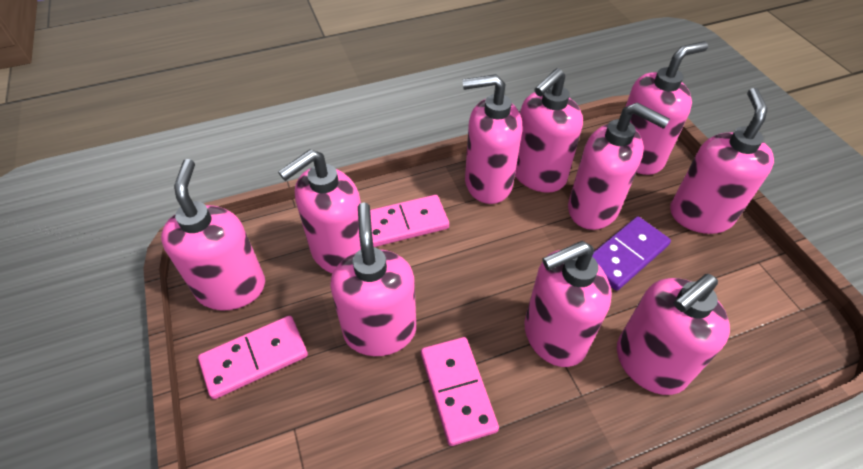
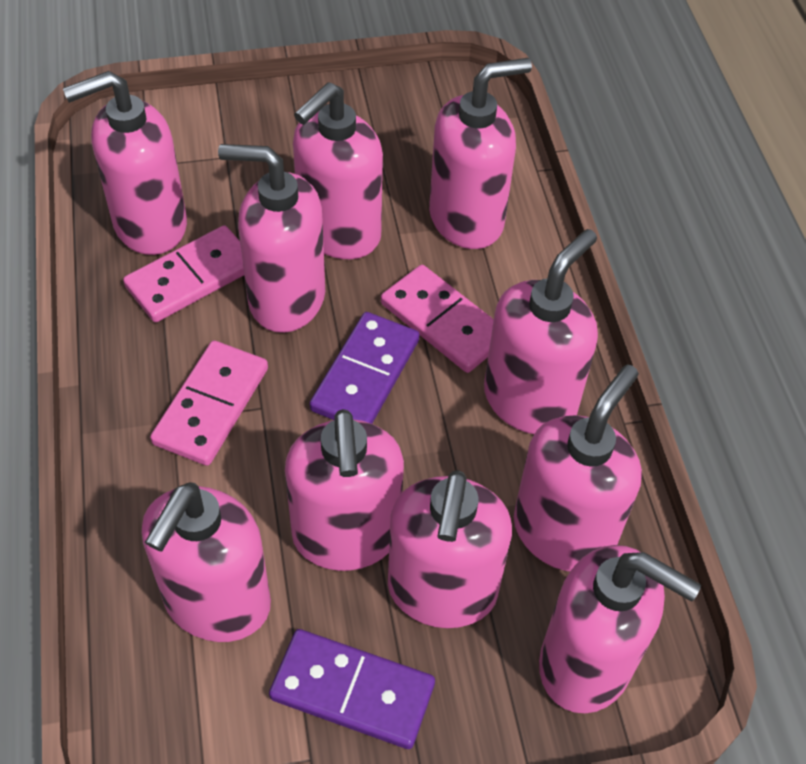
purple domino: [592,216,671,291] = 1 -> [269,629,435,749] [310,312,420,424] = 2

